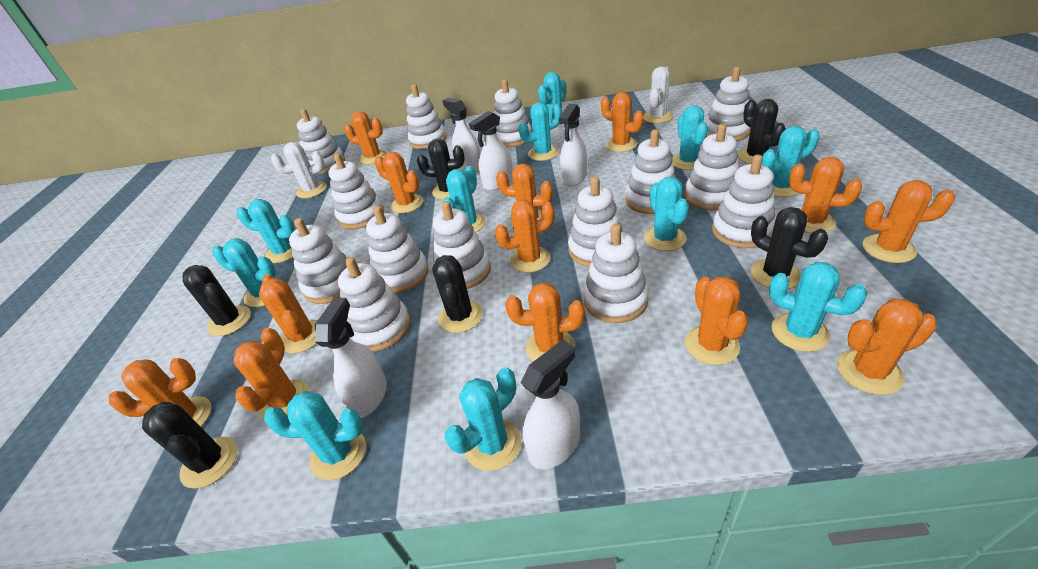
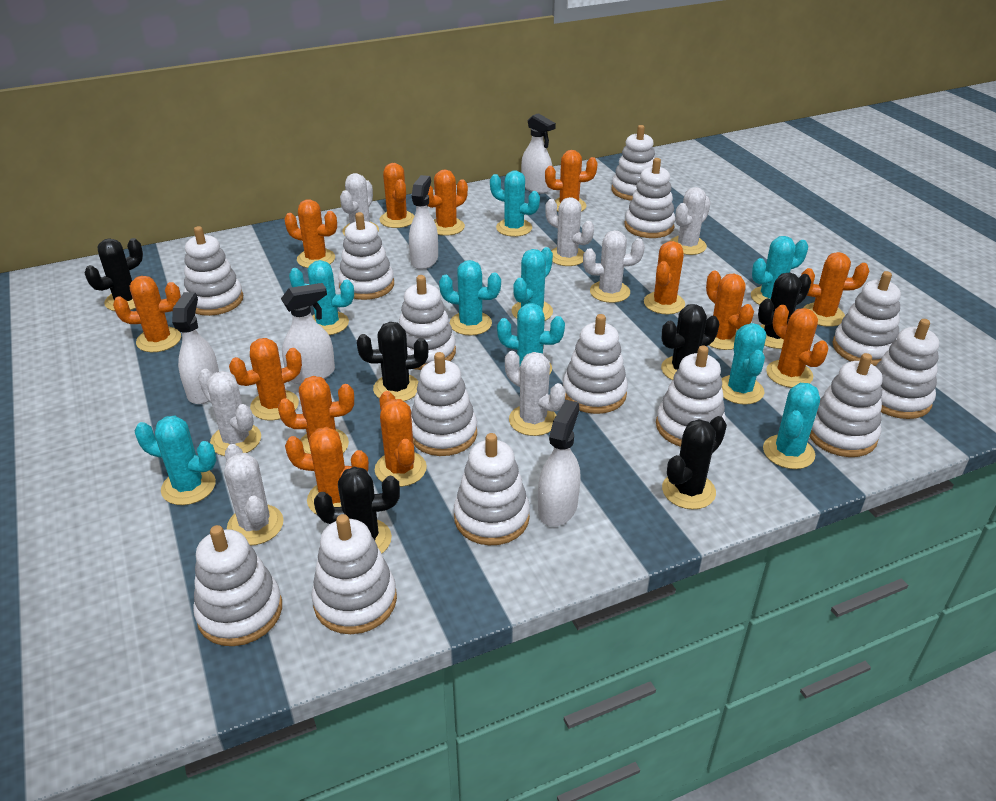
turquoise cactus: [212,238,276,307] [237,199,295,263] [264,391,366,480] [443,166,486,232] [445,368,521,471] [518,102,562,161] [538,72,567,125] [644,177,689,251] [672,105,708,170] [761,126,820,197] [769,262,867,352] = 11 -> [135,416,216,505] [289,260,354,335] [439,260,501,336] [490,170,540,237] [497,303,565,375] [511,247,553,321] [721,323,766,405] [751,236,808,305] [763,383,820,469] = 9
white cactus: [271,142,327,198] [644,66,673,123] = 2 -> [198,369,261,456] [224,444,284,545] [340,173,379,235] [505,351,565,436] [545,197,594,266] [583,230,645,303] [670,187,711,255] = 7

